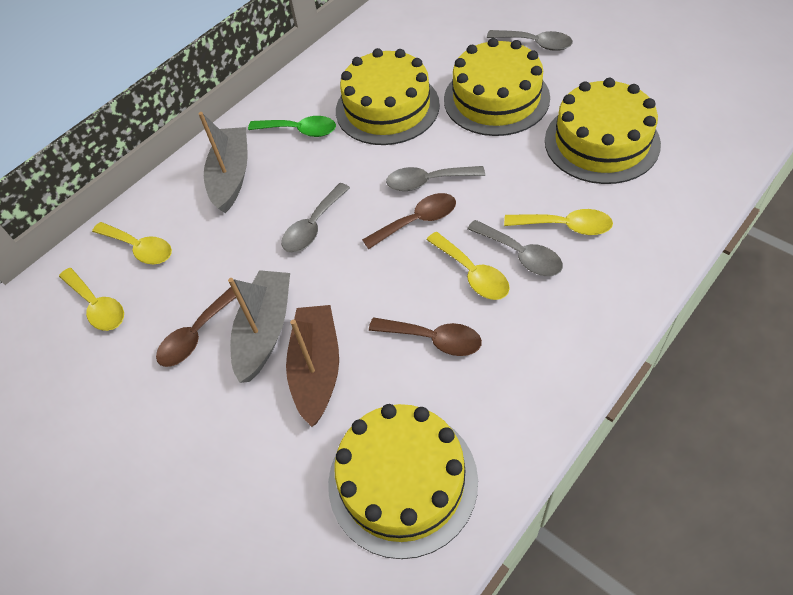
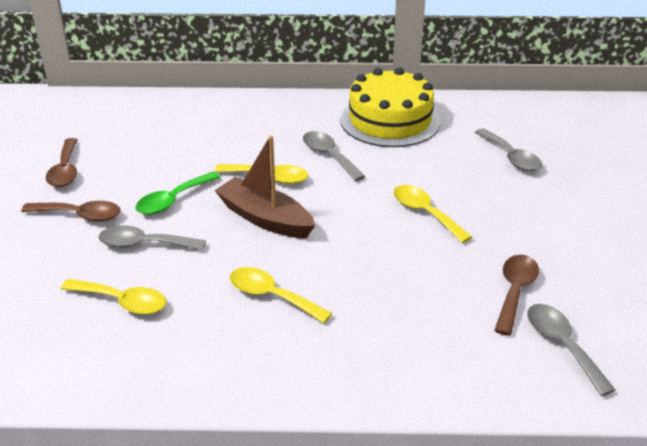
grey boat: [198,112,248,213] [228,270,290,383] = 2 -> none = 0
yellow cake: [328,404,478,559] [336,48,440,145] [444,38,550,136] [545,78,661,184] = 4 -> [340,68,441,147] = 1

